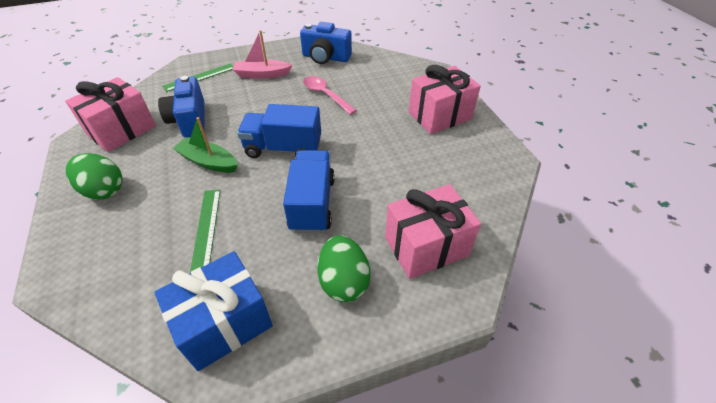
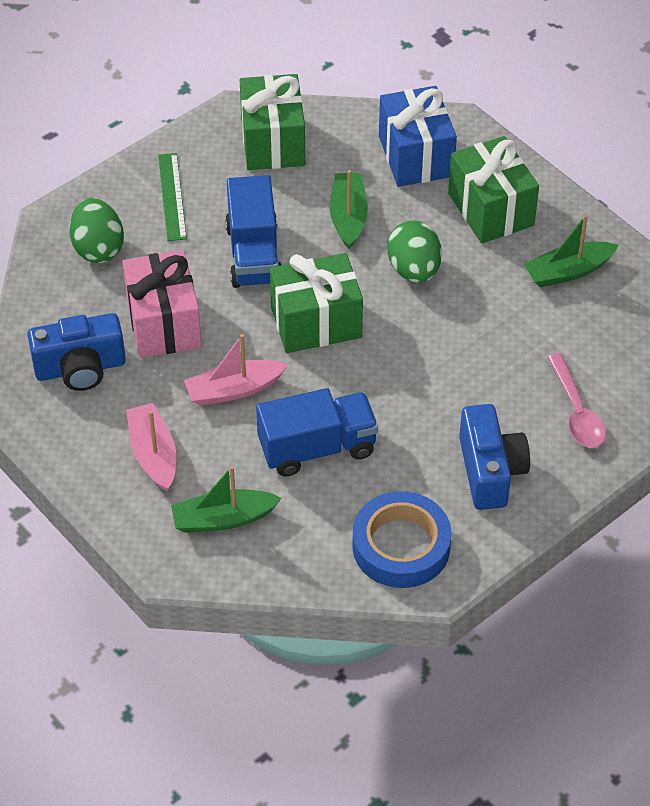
blue tape: none = 0 -> [352,491,451,588] = 1
green boat: [173,117,238,173] = 1 -> [171,466,282,533] [330,170,368,249] [524,214,619,287] = 3
green gift: none = 0 -> [240,74,305,170] [270,253,363,353] [448,136,539,243] = 3
green ruler: [162,63,233,92] [190,190,220,273] = 2 -> [158,153,187,241] = 1
pink boat: [233,30,292,78] = 1 -> [126,403,176,492] [184,334,288,406] = 2
pink gift: [65,77,156,152] [385,184,481,279] [409,65,481,134] = 3 -> [122,250,202,358] = 1

